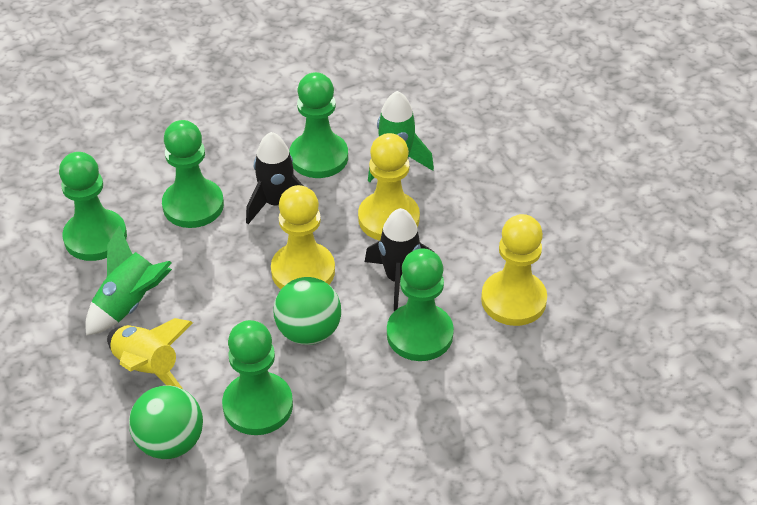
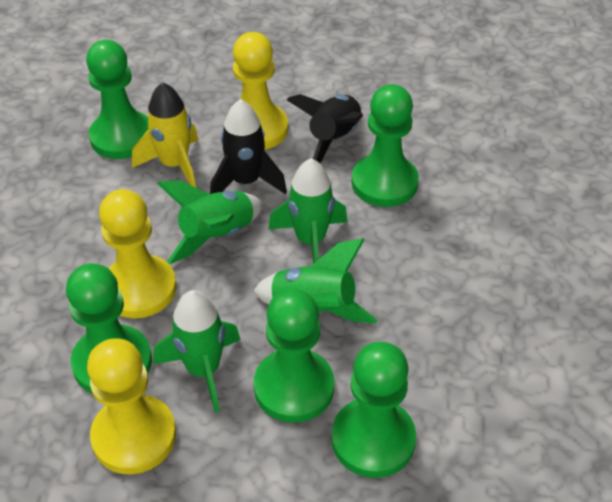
green ball: [129,385,203,459] [274,277,341,345] = 2 -> none = 0
green rocket: [85,225,172,336] [368,91,434,182] = 2 -> [154,290,241,413] [157,180,263,264] [253,238,377,323] [268,158,348,264] = 4

